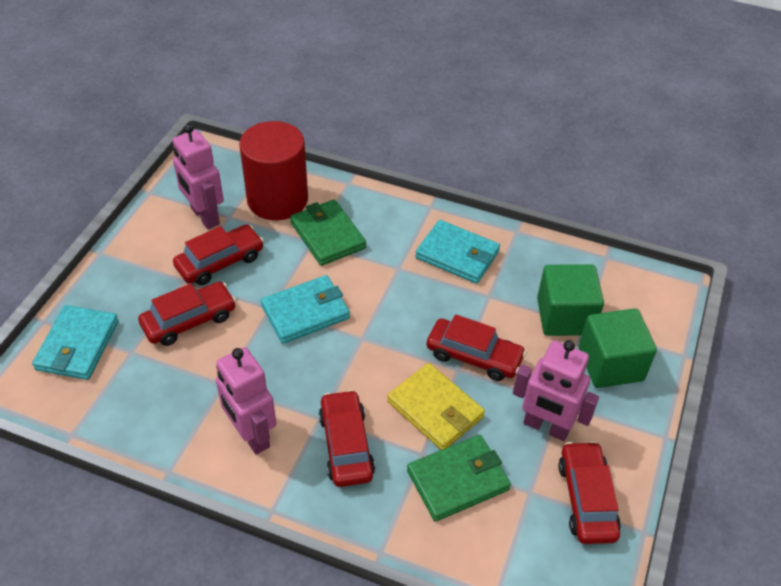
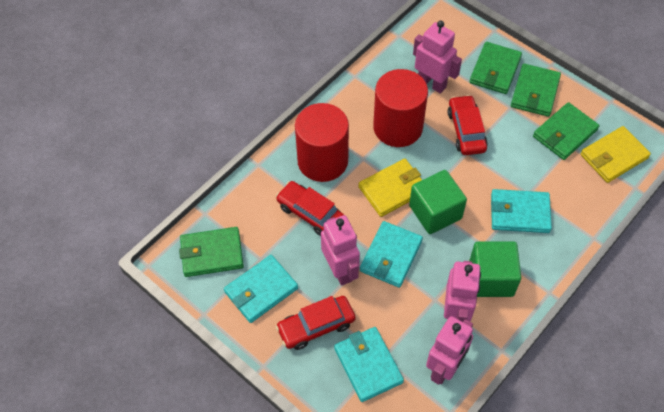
green wallet: [290,199,366,266] [407,435,511,522] = 2 -> [179,227,244,277] [470,42,522,94] [511,64,561,117] [533,102,599,160] = 4
pink robot: [172,124,224,229] [216,347,276,455] [513,340,599,441] = 3 -> [321,215,360,286] [413,21,462,94] [426,316,473,385] [444,261,481,322] = 4
red car: [138,282,236,346] [173,224,264,285] [319,390,375,487] [426,314,526,381] [558,441,621,544] = 5 -> [276,181,344,236] [276,296,356,350] [447,95,488,155] = 3
red cylinder: [239,121,308,220] = 1 -> [295,103,349,182] [373,69,428,147] = 2
turquoise wallet: [32,305,119,380] [261,275,350,344] [415,220,500,284] = 3 -> [224,255,298,323] [334,327,404,402] [360,221,423,288] [491,189,552,233] = 4
yellow wallet: [387,363,485,450] = 1 -> [359,159,422,217] [580,126,651,183] = 2

